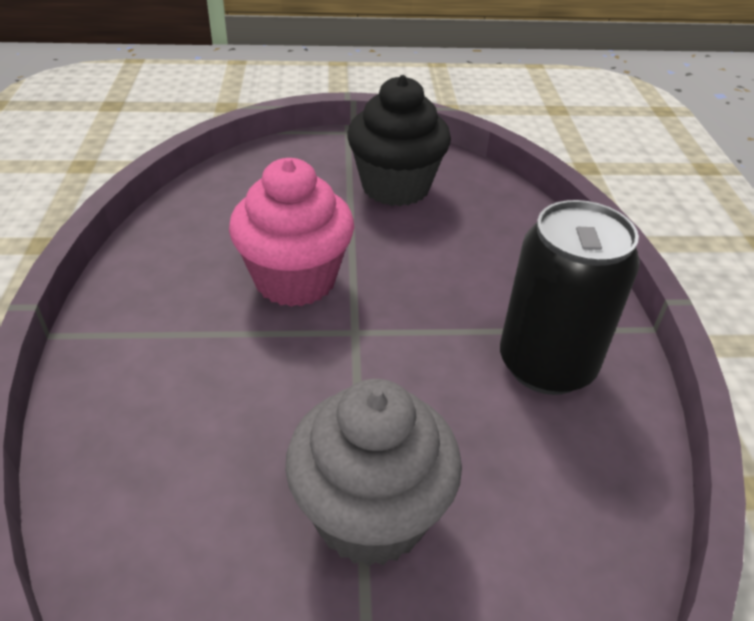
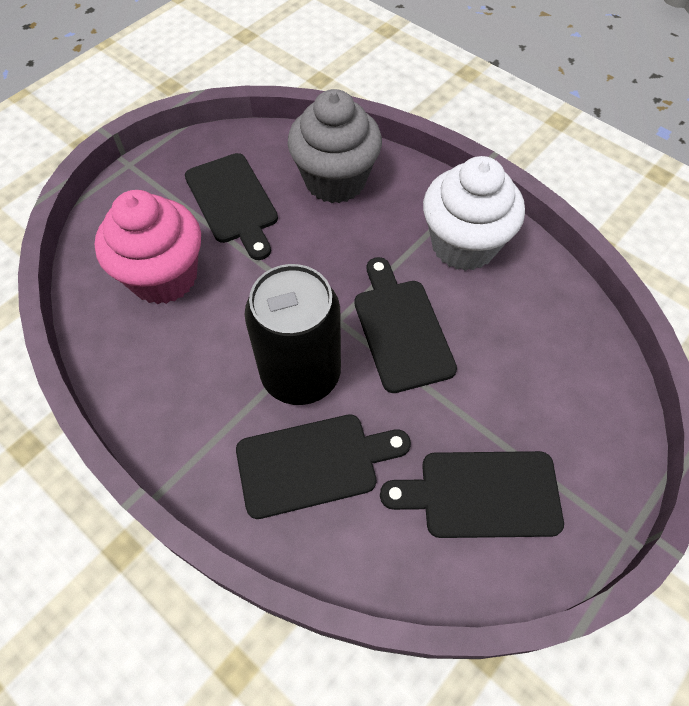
black cupcake: [348,75,451,206] = 1 -> none = 0
black cutting board: none = 0 -> [185,153,278,260] [236,414,411,519] [354,257,457,393] [380,451,564,538] = 4
white cupcake: none = 0 -> [423,156,525,271] = 1

